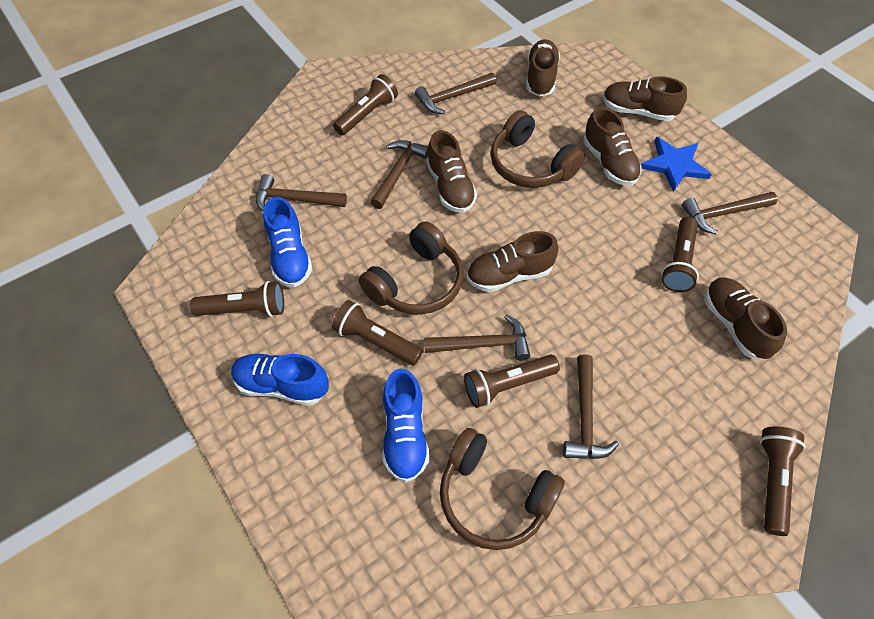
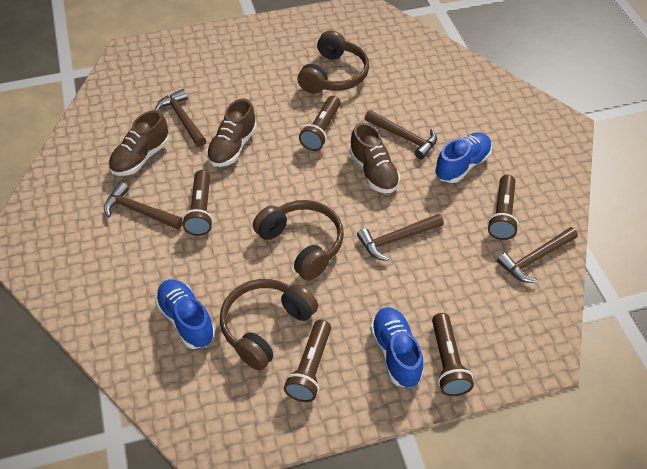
blue star: [641,137,712,192] = 1 -> none = 0
brown flashlight: [190,281,284,317] [332,300,423,365] [333,74,398,135] [464,355,560,408] [661,217,699,293] [760,427,806,536] = 6 -> [182,170,213,236] [284,319,331,402] [299,96,340,151] [432,313,474,396] [487,175,519,240] = 5
brown hammer: [256,174,347,211] [370,140,428,209] [415,73,496,114] [424,314,530,361] [563,354,619,459] [682,192,777,234] = 6 -> [104,182,183,229] [155,89,206,147] [357,214,444,261] [365,110,437,159] [497,227,578,283] = 5
brown shoe: [427,130,477,213] [467,231,558,292] [526,39,560,96] [583,107,642,186] [603,76,687,121] [705,277,787,359] = 6 -> [109,110,169,176] [207,98,257,167] [349,122,400,193] = 3

